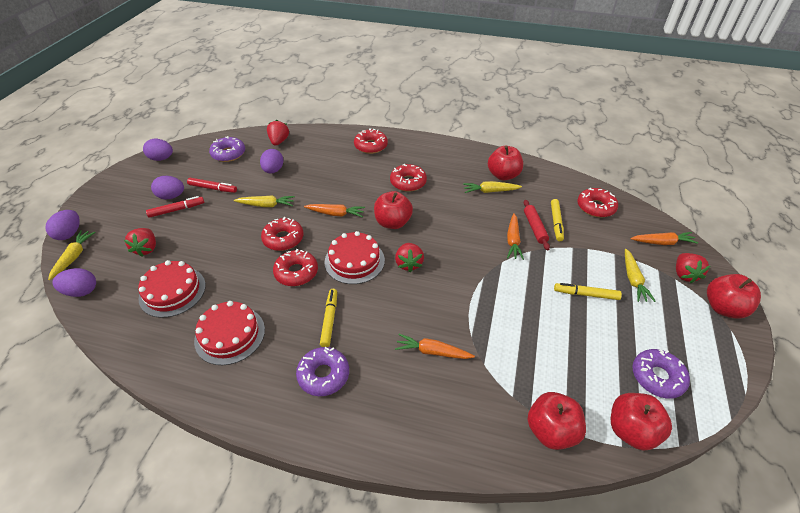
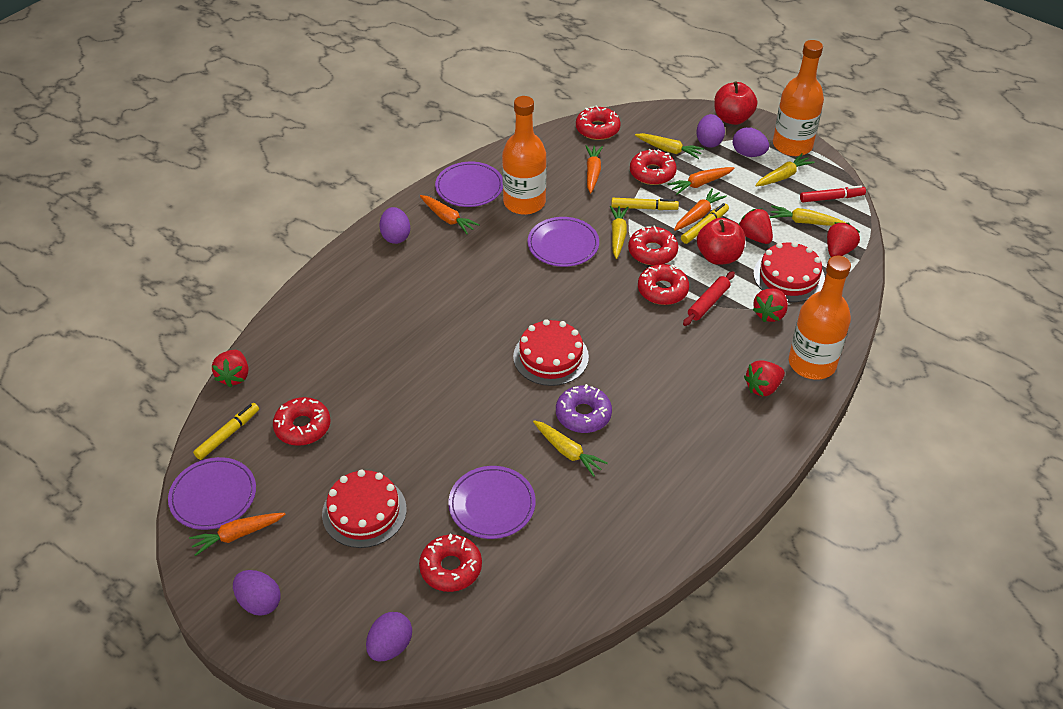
orange bottle: none = 0 -> [502,96,547,215] [773,40,824,156] [789,256,851,380] = 3
orange carrot: [304,204,365,217] [395,334,475,359] [507,213,524,260] [630,232,698,245] = 4 -> [189,513,286,556] [420,195,480,234] [586,145,603,193] [668,167,734,195] [674,188,727,231] = 5
purple donut: [209,136,245,162] [296,347,349,396] [632,349,690,399] = 3 -> [556,384,612,433] = 1
purple plate: none = 0 -> [168,457,256,530] [435,162,503,207] [448,466,536,539] [528,217,599,267] = 4
red apple: [374,191,413,229] [488,146,523,180] [528,392,586,450] [611,393,672,450] [707,274,761,319] = 5 -> [697,218,745,265] [714,81,757,125] = 2
red donut: [261,217,303,251] [273,249,318,286] [354,128,388,154] [390,164,427,192] [577,188,618,217] = 5 -> [273,397,330,446] [419,534,482,592] [576,105,621,140] [628,225,678,265] [630,149,677,185] [638,264,689,305] = 6
red marker: [146,196,204,218] [187,178,237,193] = 2 -> [800,185,866,202] = 1
red strawberry: [124,228,156,257] [267,120,289,146] [395,243,424,272] [676,253,710,283] = 4 -> [212,350,248,388] [739,208,773,244] [744,360,785,396] [753,288,788,322] [827,222,860,257] = 5
yellow carrot: [48,230,96,280] [234,195,295,207] [463,181,522,193] [625,249,656,302] = 4 -> [533,420,608,477] [610,206,628,259] [635,133,704,159] [755,153,815,186] [770,205,846,226] = 5

